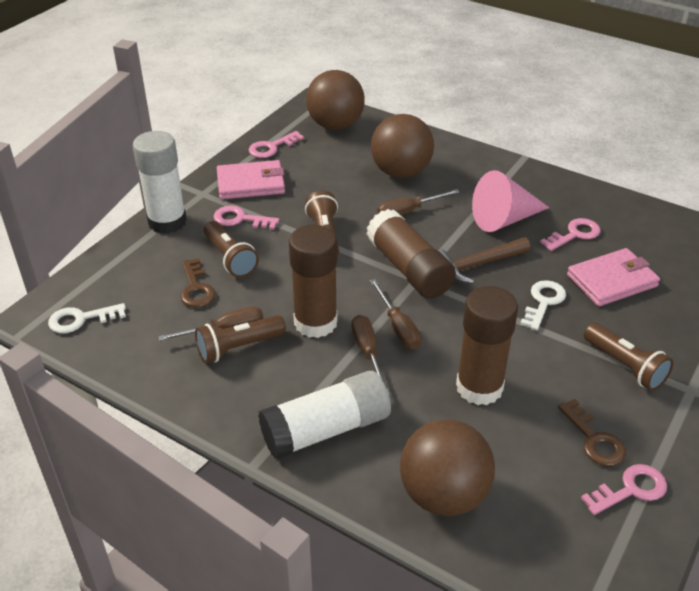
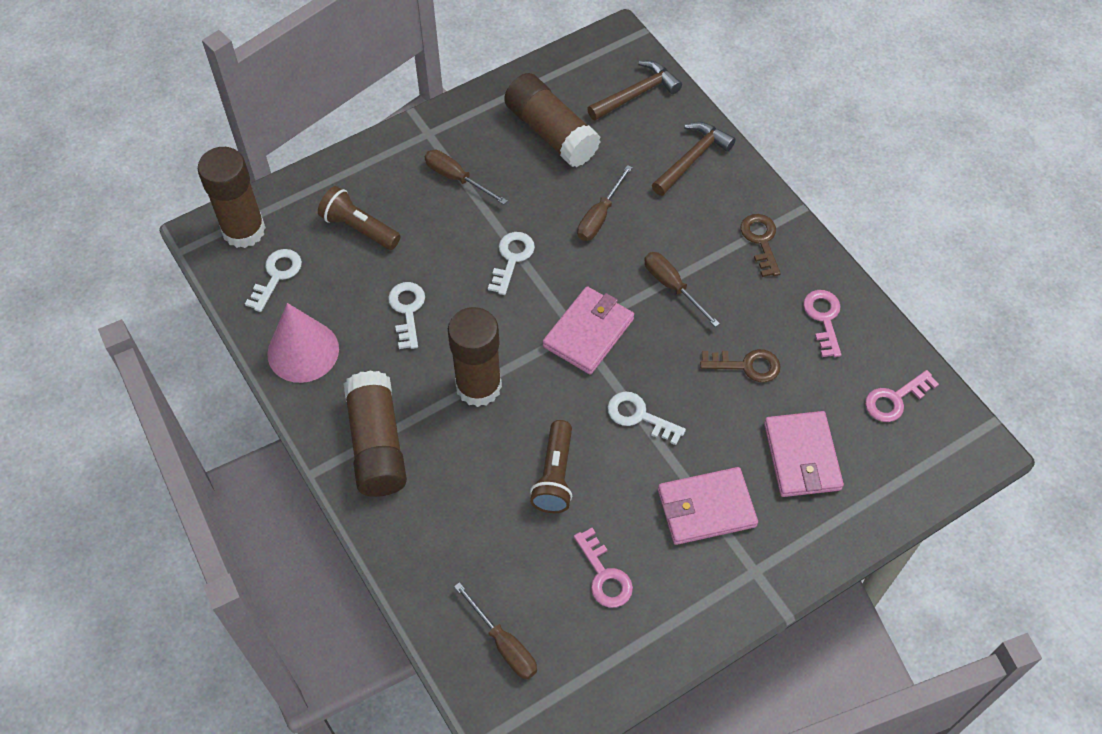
brown ball: [306,70,365,130] [371,114,434,178] [400,419,495,516] = 3 -> none = 0
brown flashlight: [195,315,286,364] [204,221,259,278] [305,191,339,256] [584,323,673,391] = 4 -> [318,186,401,250] [530,420,572,513] = 2
brown glue stick: [289,225,338,338] [366,209,456,299] [456,286,518,405] = 3 -> [198,147,266,248] [344,370,407,497] [448,307,502,407] [504,73,600,167] = 4
brown hammer: [438,237,530,284] = 1 -> [587,61,682,120] [652,122,736,196] = 2
pink key: [214,206,280,230] [249,131,304,158] [540,218,600,251] [581,464,667,515] = 4 -> [574,528,633,608] [803,290,841,357] [865,370,939,422] = 3
pink wallet: [217,160,285,200] [567,248,660,306] = 2 -> [543,286,634,375] [658,467,758,545] [764,411,844,497] = 3
white glue stick: [133,131,187,234] [258,371,391,459] = 2 -> none = 0
white key: [48,303,126,333] [520,280,566,330] = 2 -> [245,249,302,312] [388,282,425,349] [488,232,535,295] [608,392,686,445] = 4

